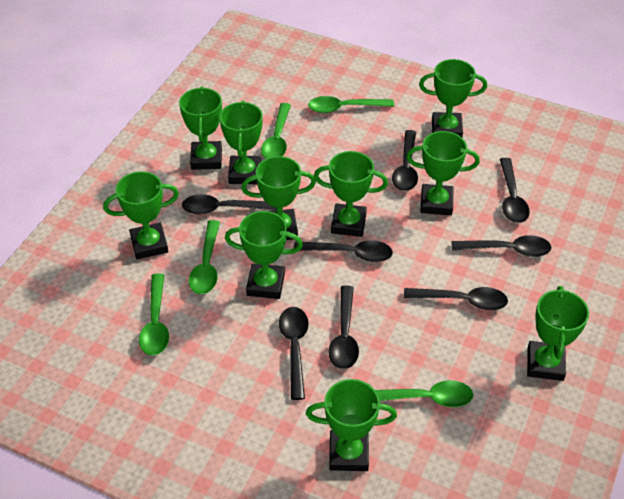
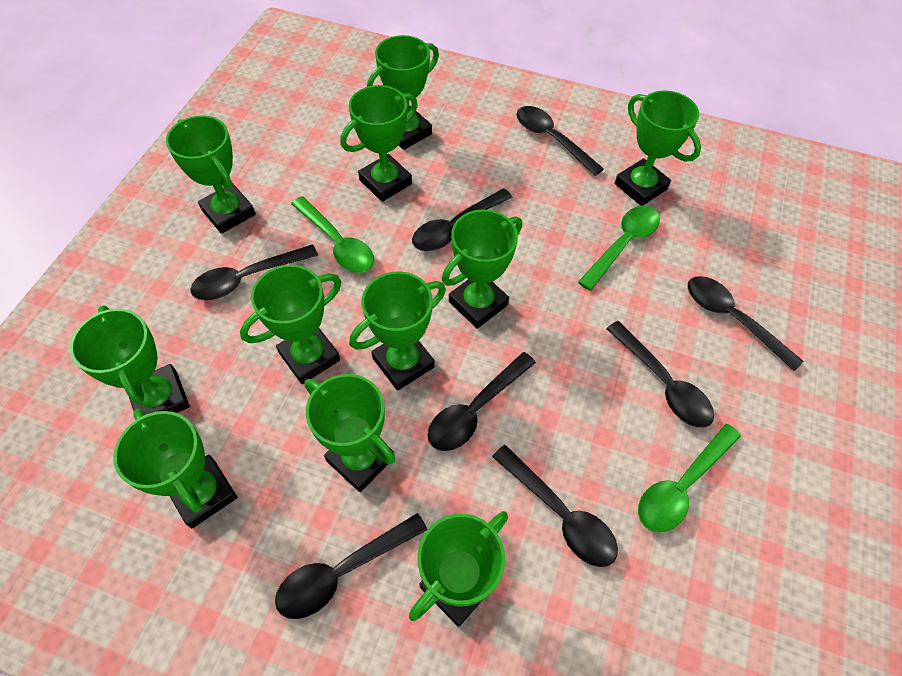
green spoon: [139,273,169,355] [189,220,220,294] [261,103,291,159] [308,96,394,113] [375,380,473,407] = 5 -> [291,196,374,273] [578,206,660,291] [638,424,741,533] = 3
green trophy: [103,171,179,259] [179,87,222,170] [220,101,263,184] [225,211,303,299] [241,156,316,240] [306,379,397,471] [314,151,388,237] [406,131,480,215] [419,59,487,137] [527,286,589,381] = 10 -> [70,305,190,414] [113,408,237,529] [166,115,256,234] [240,265,341,384] [305,374,395,492] [340,85,418,202] [349,271,446,391] [367,35,439,150] [409,511,508,627] [442,209,522,329] [615,90,701,206] = 11

